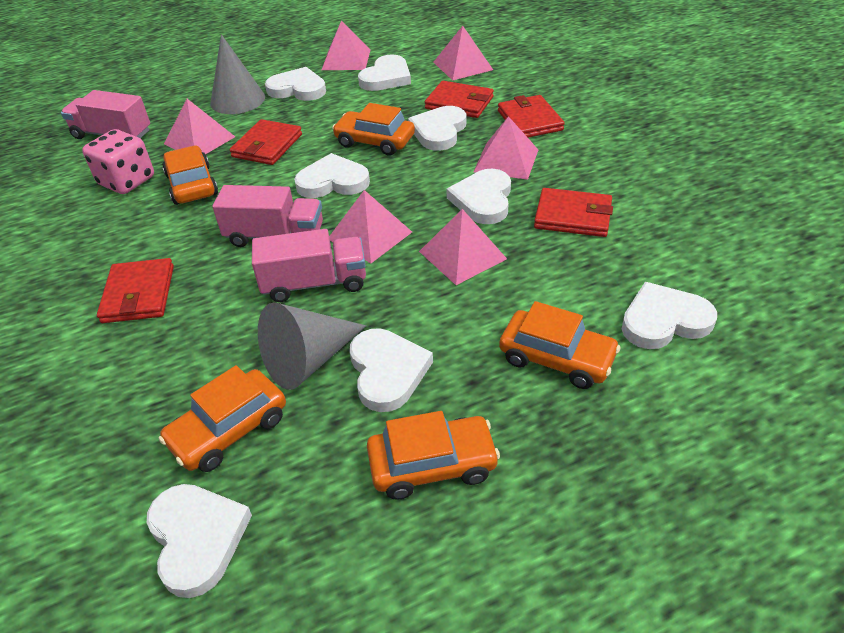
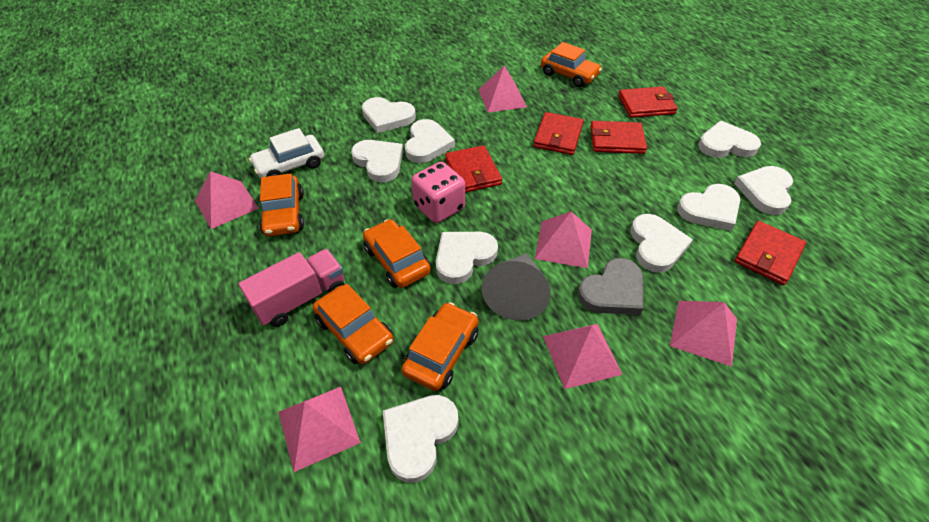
grey cone: [210,34,265,114] [258,302,366,390] = 2 -> [482,253,551,321] = 1
grey heart: none = 0 -> [577,258,643,315] = 1
pink truck: [61,90,150,139] [212,185,323,247] [252,229,366,302] = 3 -> [238,249,344,327] = 1
white car: none = 0 -> [249,128,324,178] = 1
white heart: [147,484,252,598] [265,67,326,101] [294,153,370,198] [349,328,433,412] [358,54,411,91] [408,106,466,151] [446,169,511,224] [622,282,717,349] = 8 -> [351,140,403,183] [362,97,416,133] [383,395,459,483] [405,119,455,163] [436,232,498,284] [630,214,693,273] [677,184,740,231] [698,121,761,158] [734,166,793,215] = 9

